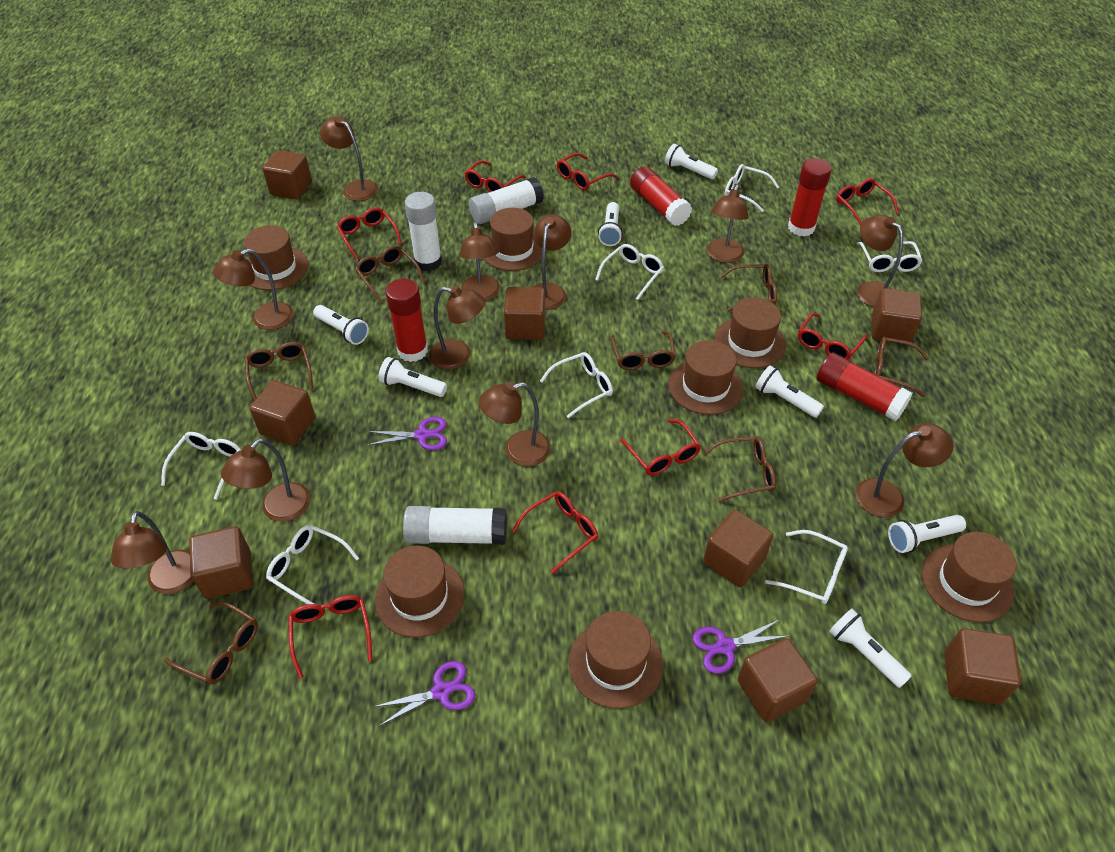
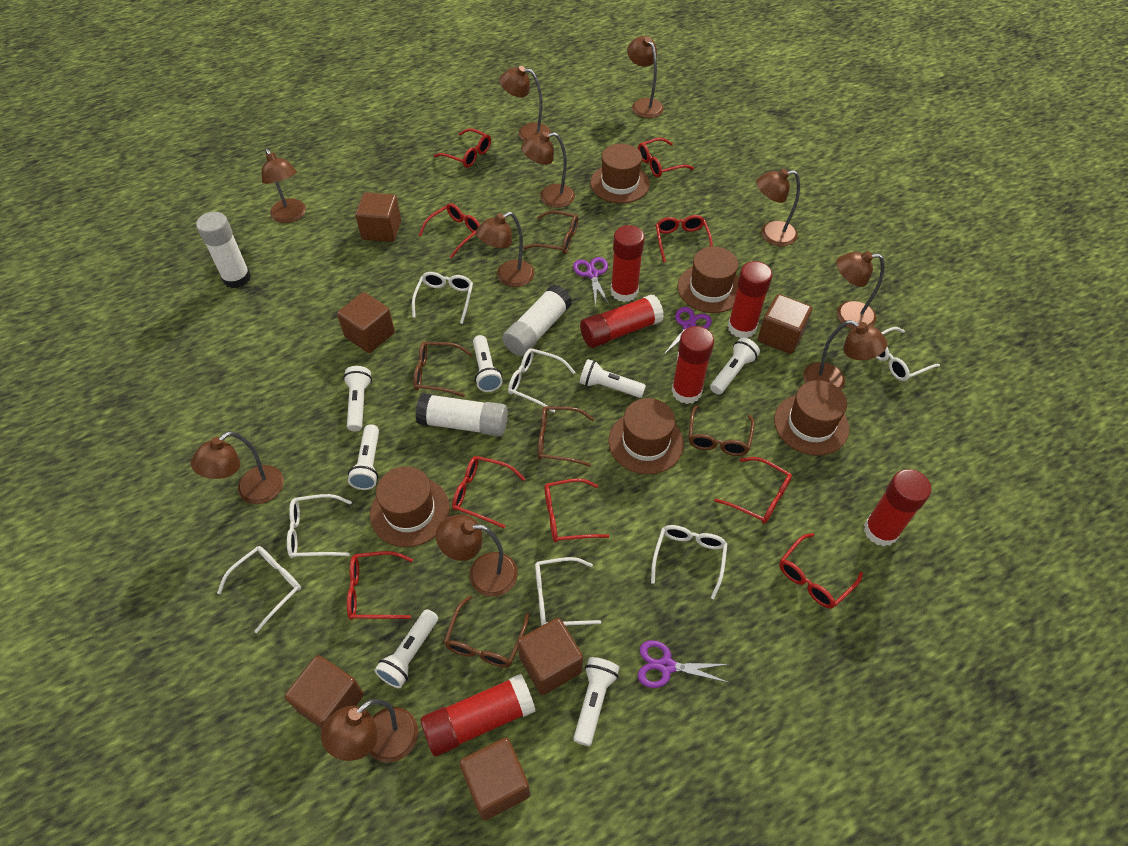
brown cube: [189,526,253,599] [249,380,315,445] [262,150,312,199] [504,287,545,340] [703,510,773,587] [738,638,818,722] [872,288,922,345] [944,628,1021,705] = 8 -> [285,655,364,729] [337,292,395,353] [355,192,401,242] [459,738,530,820] [517,618,583,695] [758,294,812,354] = 6
brown glasses: [163,601,258,685] [245,342,313,401] [355,246,425,302] [611,331,676,370] [703,436,776,502] [719,264,777,311] [874,337,929,397] = 7 -> [413,342,472,397] [444,595,529,668] [523,210,578,254] [538,406,594,467] [688,405,755,456] = 5
brown hat: [244,225,309,290] [375,546,465,638] [483,208,542,271] [569,611,663,709] [669,340,743,415] [715,297,786,368] [922,532,1017,622] = 7 -> [370,466,450,547] [590,144,650,203] [608,398,684,474] [677,247,739,313] [774,380,849,455] = 5
red glasses: [288,595,372,679] [337,207,402,260] [464,160,526,192] [512,491,598,574] [557,153,617,190] [619,419,701,476] [798,313,867,360] [836,178,899,226] = 8 -> [347,551,413,620] [418,203,480,259] [434,128,491,168] [452,456,525,528] [544,478,609,543] [638,138,694,177] [656,215,713,262] [714,457,792,524] [779,533,863,608] = 9
red glue stick: [385,279,428,362] [630,166,692,226] [788,158,832,237] [817,353,913,421] = 4 -> [421,674,536,756] [580,294,664,348] [611,225,645,302] [671,326,714,404] [728,261,773,338] [864,469,931,546] = 6

